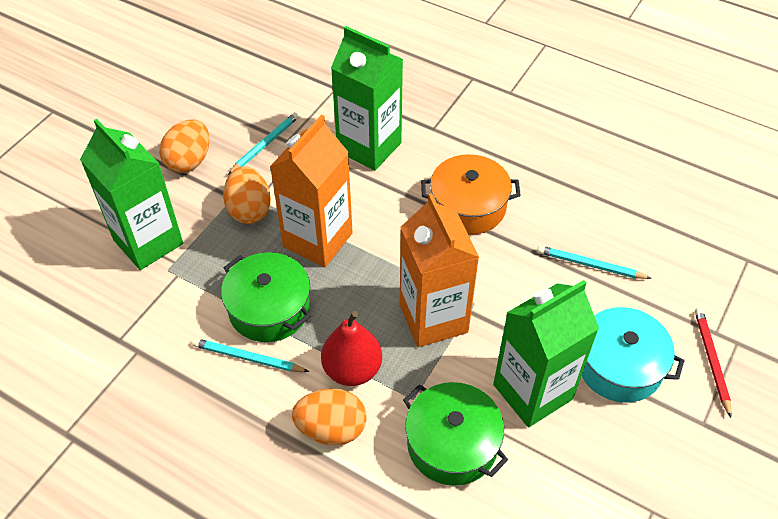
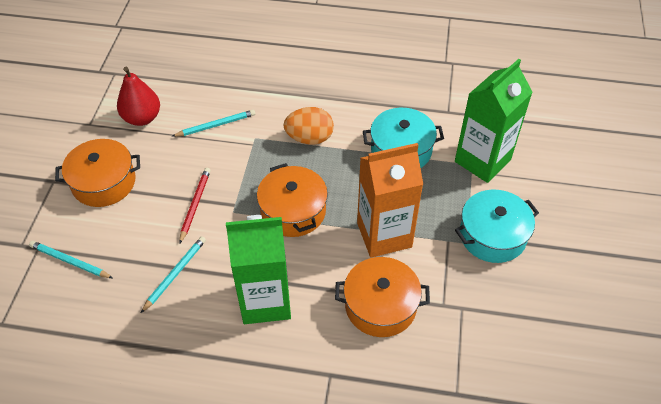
green carton: [80,119,183,270] [331,26,403,171] [493,280,599,427] = 3 -> [226,215,291,324] [455,59,533,183] = 2
green pot: [221,252,311,342] [403,382,508,486] = 2 -> none = 0
orange carton: [270,114,353,267] [400,193,479,347] = 2 -> [357,143,423,258] = 1
orange egg: [159,120,209,173] [223,166,271,224] [292,388,367,445] = 3 -> [284,107,334,145] = 1
orange pot: [421,154,521,235] = 1 -> [55,139,140,207] [257,163,328,237] [335,257,430,337] = 3
turquoise pot: [582,307,685,403] = 1 -> [363,108,444,168] [455,189,539,263] = 2

